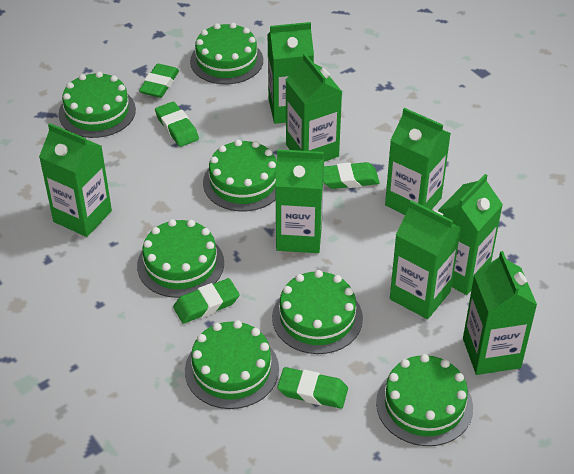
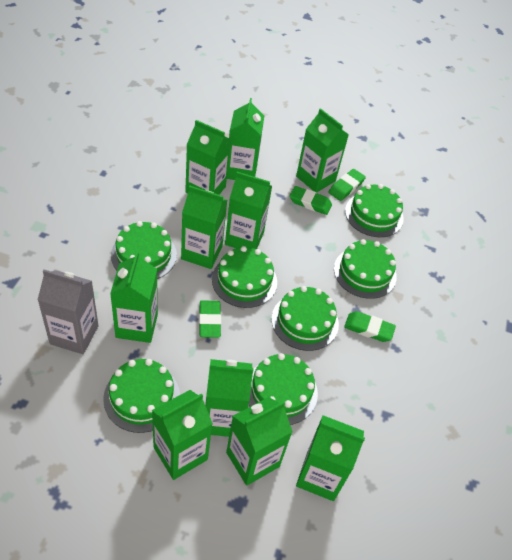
green carton: [39,123,112,237] [267,22,314,124] [275,149,324,253] [286,53,342,162] [385,108,451,215] [390,200,461,319] [438,174,503,295] [463,251,537,375] = 8 -> [110,252,158,343] [152,390,213,480] [181,186,227,269] [185,120,231,195] [205,359,254,437] [225,172,272,249] [226,397,293,486] [227,98,264,180] [296,108,349,193] [296,415,365,501] = 10
green eraser: [139,64,179,98] [155,102,199,147] [173,278,240,324] [277,367,348,409] [323,162,380,189] = 5 -> [199,300,221,338] [290,186,332,215] [328,169,366,201] [344,311,396,342] = 4
grey carton: none = 0 -> [38,270,99,354] = 1

